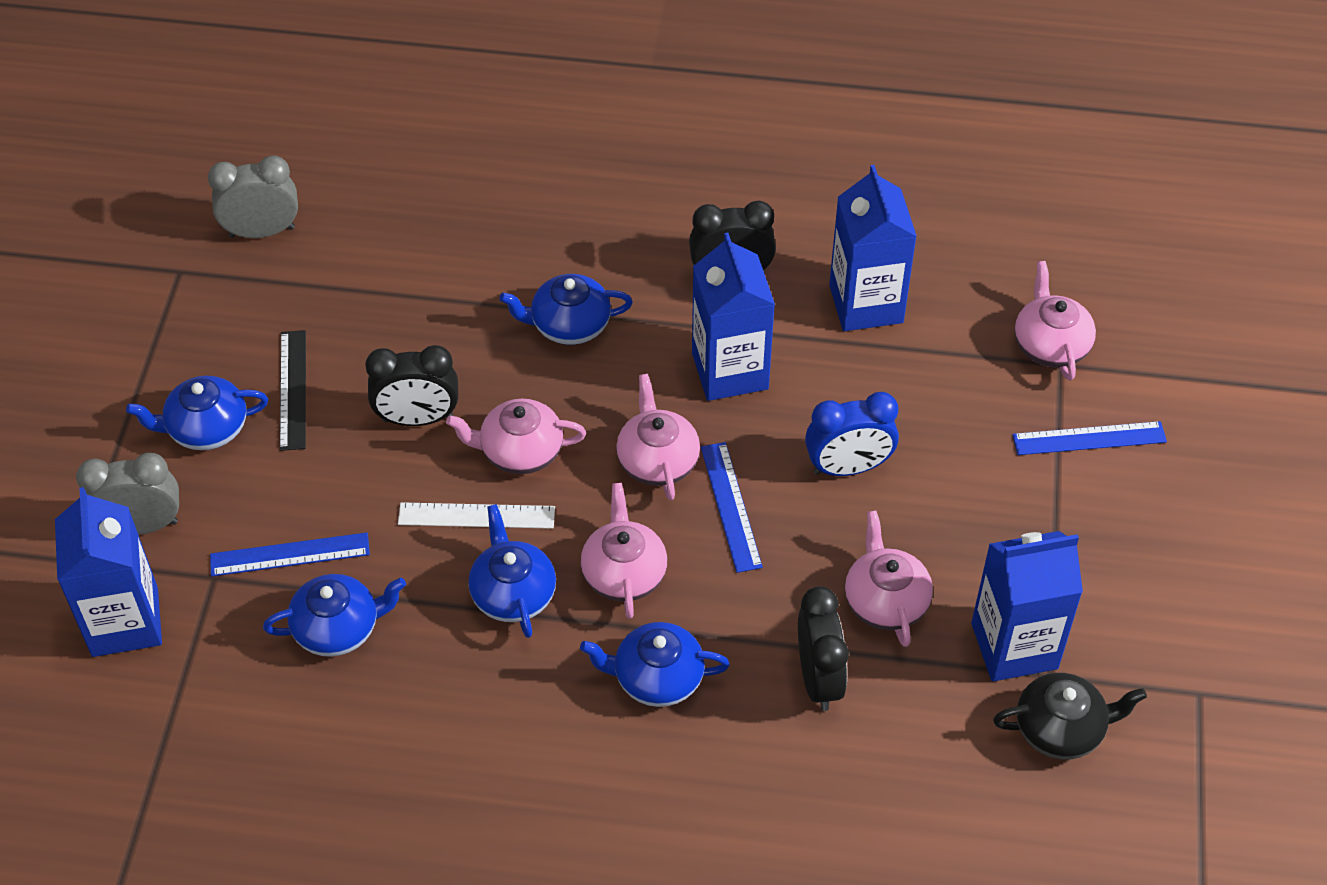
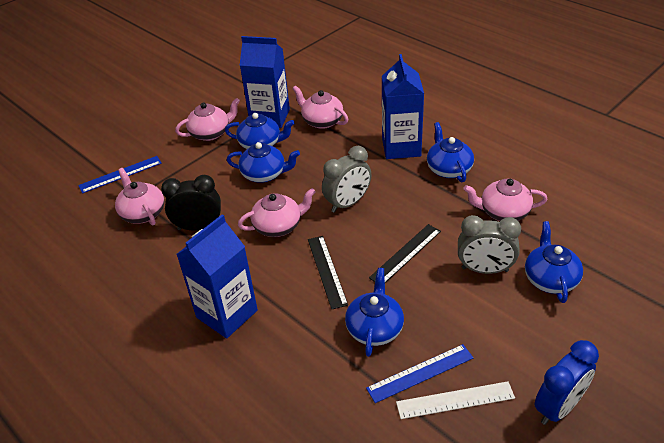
black clock: [365,345,458,426] [689,201,776,272] [798,586,849,711] = 3 -> [161,175,221,230] = 1
black ruler: [280,330,306,451] = 1 -> [308,236,348,309] [369,224,441,283] = 2
black teapot: [993,673,1147,760] = 1 -> none = 0
blue carton: [55,487,162,657] [692,233,775,401] [829,165,917,331] [971,531,1083,682] = 4 -> [176,214,258,338] [240,36,290,128] [382,54,424,159] = 3
blue ruler: [210,533,370,576] [701,442,763,573] [1013,421,1167,455] = 3 -> [78,156,162,193] [366,344,473,403] = 2

